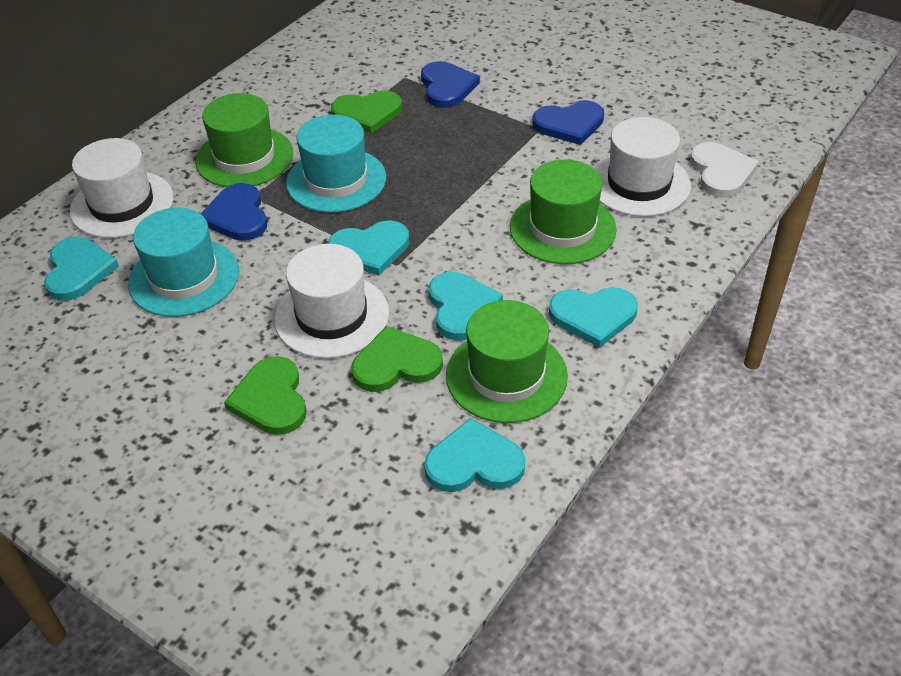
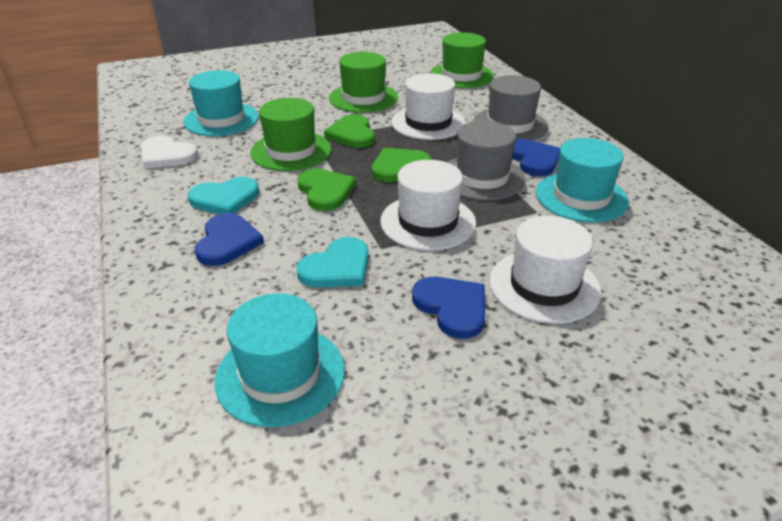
grey hat: none = 0 -> [447,121,526,201] [473,75,549,140] = 2
turquoise hat: [128,208,239,317] [286,115,386,213] = 2 -> [183,70,259,136] [215,293,345,427] [536,138,629,223] = 3
turquoise heart: [44,237,119,301] [328,220,409,276] [424,418,525,492] [429,272,503,341] [549,287,638,348] = 5 -> [188,177,259,214] [296,237,369,288] = 2

